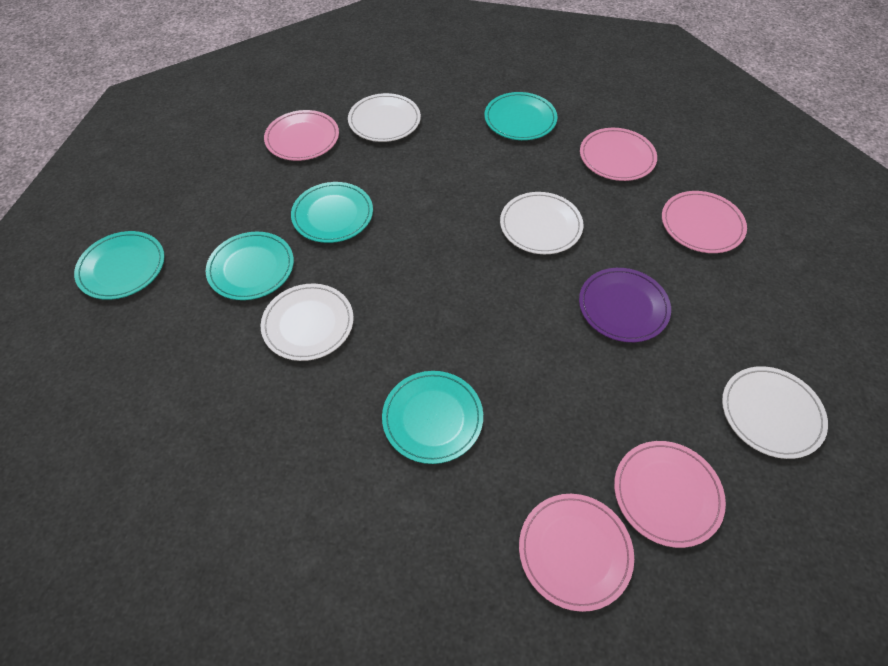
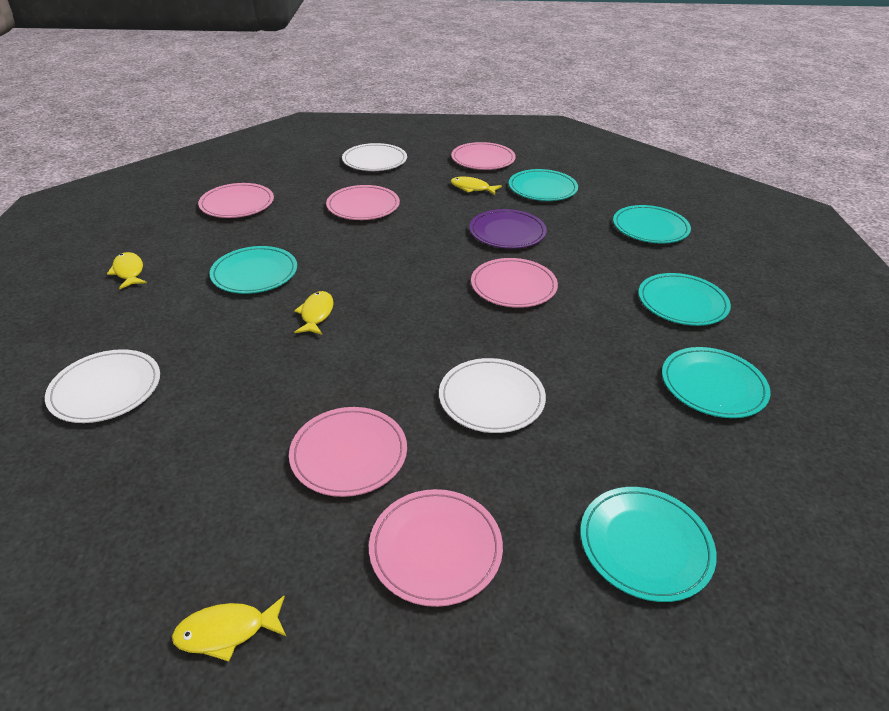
pink plate: [264,110,339,161] [519,494,634,612] [580,128,657,181] [614,441,726,548] [662,191,747,253] = 5 -> [198,183,274,218] [289,407,407,497] [326,185,400,220] [369,489,503,607] [451,142,516,170] [471,258,558,308] = 6
turquoise plate: [74,231,165,300] [206,232,294,300] [291,182,373,243] [382,371,483,464] [484,92,557,140] = 5 -> [209,246,297,294] [509,169,578,201] [580,487,717,602] [613,205,691,244] [638,273,731,326] [662,347,771,418] = 6
white plate: [261,284,354,361] [348,93,421,142] [500,192,583,254] [722,366,828,459] = 4 -> [45,349,160,423] [342,143,407,171] [439,358,546,433] = 3
yellow fish: none = 0 -> [107,252,147,289] [172,596,287,662] [294,291,334,335] [451,176,502,195] = 4

